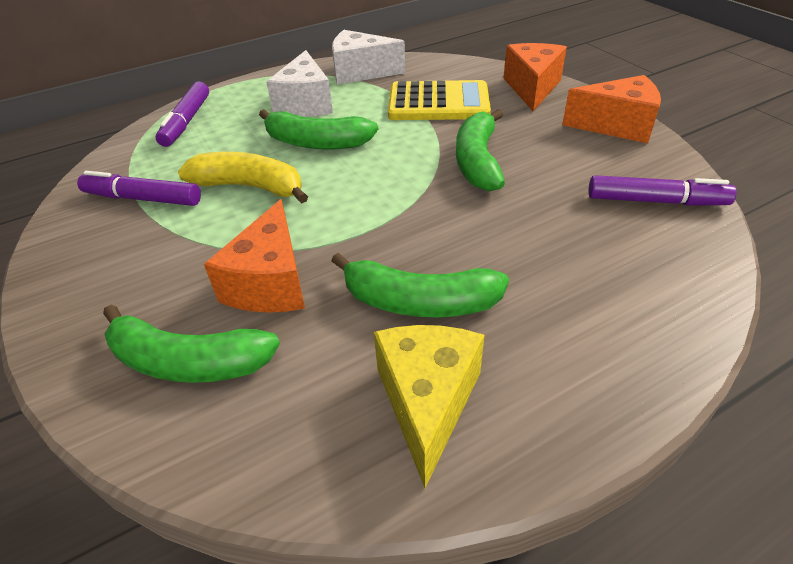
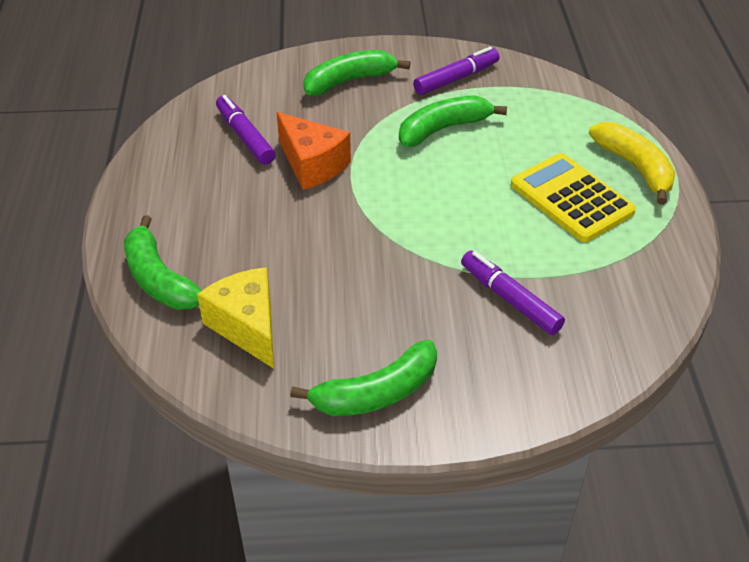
orange cheese: [204,199,305,313] [503,43,567,111] [562,75,661,143] = 3 -> [277,112,351,190] = 1
white cheese: [266,50,333,117] [332,30,405,85] = 2 -> none = 0

